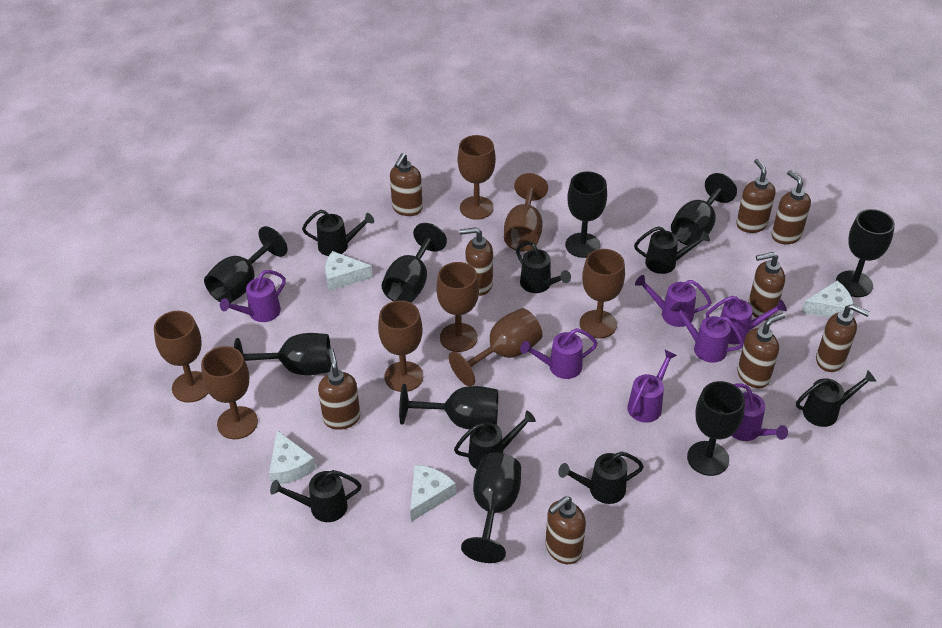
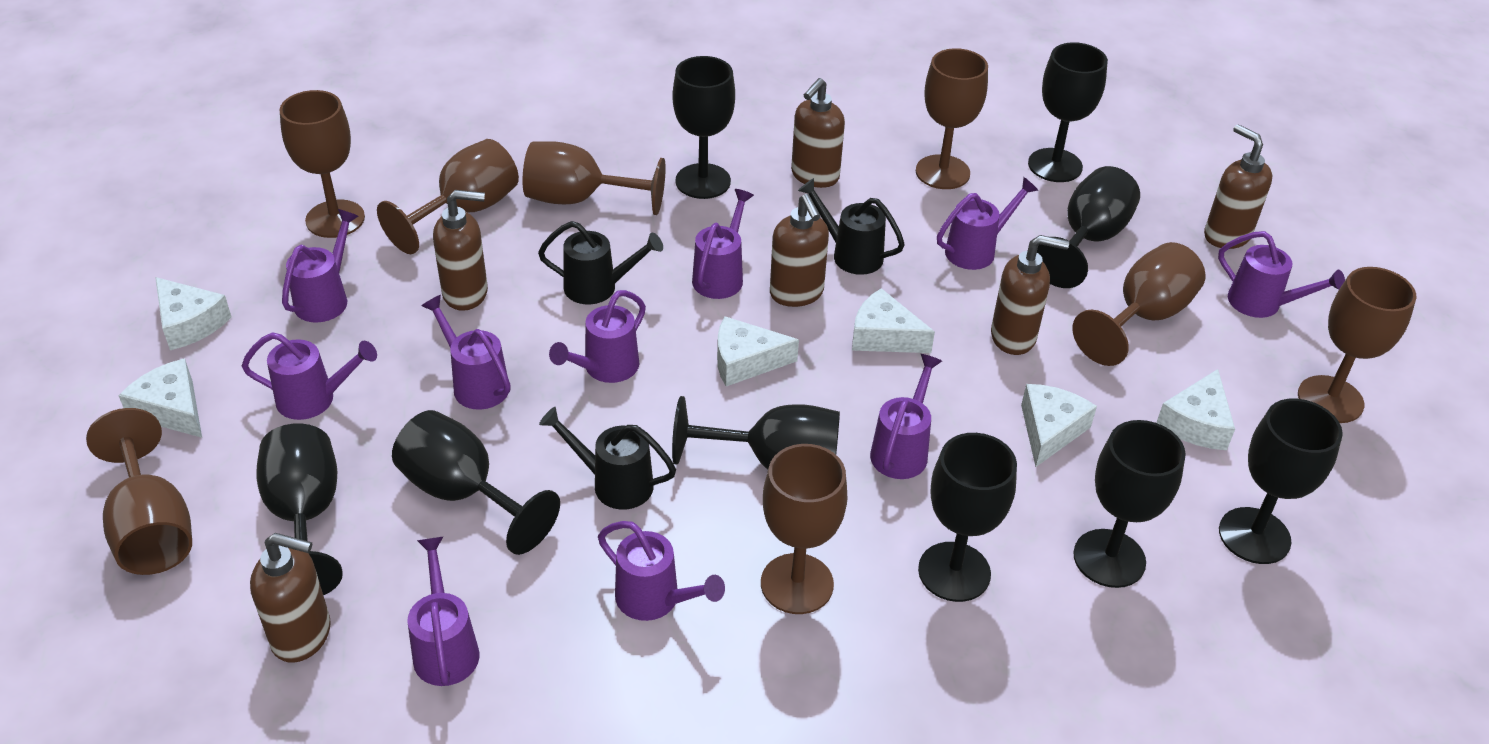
black watering can: [270,470,362,522] [302,210,374,256] [454,411,536,469] [516,241,571,293] [558,452,644,504] [634,226,710,274] [796,371,877,427] = 7 -> [538,221,663,304] [539,407,676,510] [798,178,905,275] = 3
brown soap dispenser: [318,349,360,430] [390,153,423,216] [459,227,493,296] [545,496,586,564] [736,159,775,233] [737,313,785,388] [748,252,785,320] [772,170,811,244] [816,304,870,372] = 9 -> [250,533,331,663] [433,190,488,311] [770,194,829,307] [791,78,845,188] [991,235,1069,355] [1204,124,1273,249] = 6
purple watering can: [220,270,286,322] [520,328,598,379] [627,350,677,423] [635,275,712,327] [670,302,744,363] [706,296,787,344] [731,384,788,441] = 7 -> [241,332,377,420] [282,209,358,323] [407,536,480,686] [421,295,511,410] [549,290,646,383] [598,521,725,621] [692,189,754,299] [870,354,942,479] [937,177,1038,270] [1218,231,1345,318] = 10
white cheese: [269,430,316,484] [325,251,373,291] [410,465,456,522] [801,280,854,318] = 4 -> [118,358,202,438] [155,277,232,350] [717,316,799,386] [852,288,935,353] [1021,384,1097,467] [1156,369,1235,450] = 6

